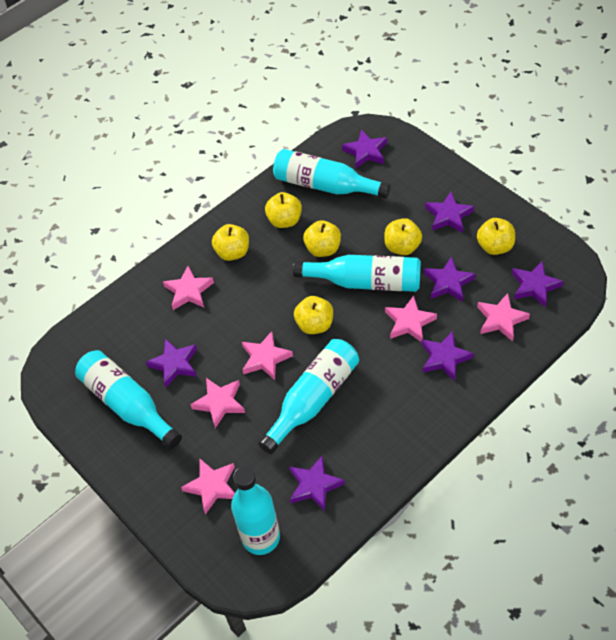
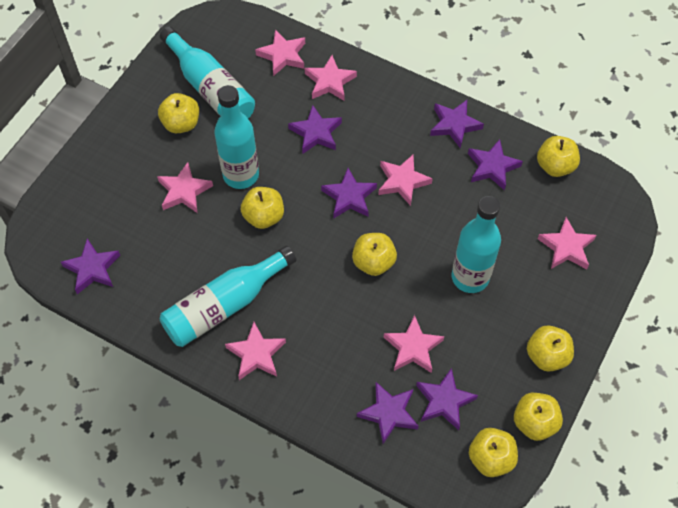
pink star: [163,266,214,310] [181,459,235,515] [190,378,245,428] [242,331,293,380] [385,295,437,342] [477,293,530,341] = 6 -> [157,162,213,213] [225,322,286,380] [255,30,305,76] [305,55,357,101] [378,155,433,206] [384,315,444,373] [538,217,596,269] = 7
turquoise bottle: [75,350,182,449] [231,466,280,555] [258,339,359,454] [273,149,391,199] [293,255,421,292] = 5 -> [159,245,296,347] [160,26,255,118] [214,85,259,189] [451,196,501,293] = 4
yellow apple: [212,224,249,261] [265,192,302,228] [294,296,333,334] [303,220,341,257] [384,218,422,255] [477,218,515,255] = 6 -> [158,93,199,133] [241,187,284,229] [352,233,397,276] [469,428,518,477] [514,393,563,441] [527,325,574,372] [537,136,580,177] = 7

